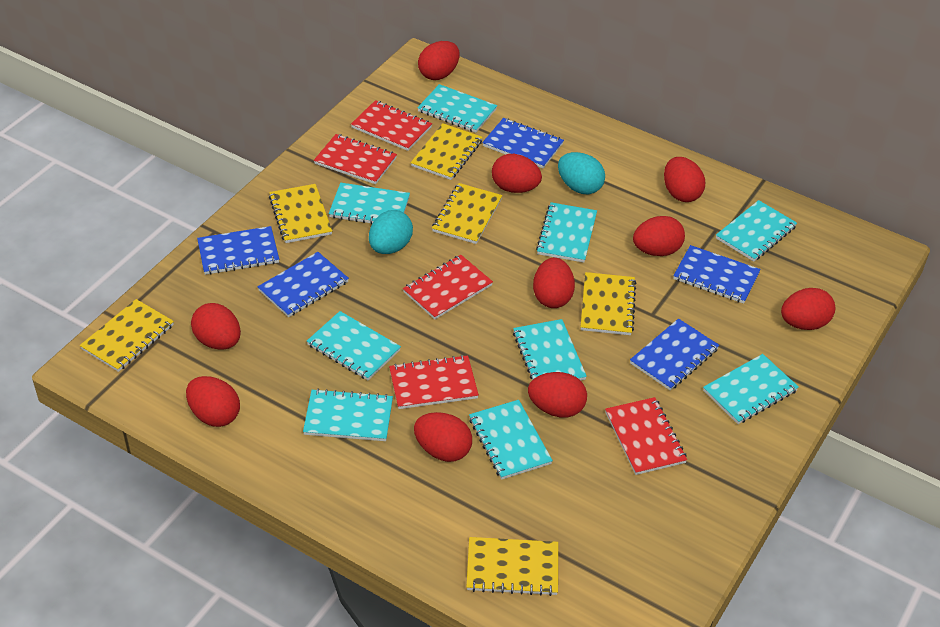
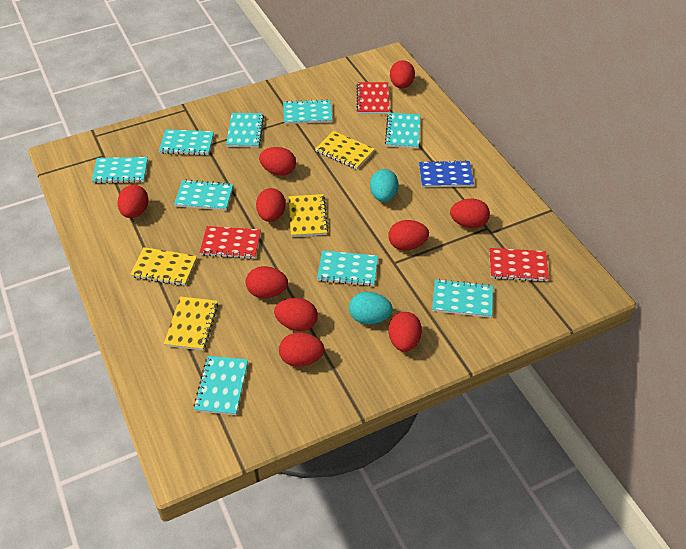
blue notebook: [197,226,279,275] [258,252,349,317] [482,118,564,168] [630,318,719,391] [673,245,761,304] = 5 -> [419,160,474,187] = 1
red notebook: [314,134,397,184] [351,100,432,151] [389,355,479,409] [403,255,493,319] [605,397,687,475] = 5 -> [200,226,261,259] [356,82,390,114] [489,248,549,282] = 3
yellow notebook: [80,299,174,372] [269,184,332,243] [411,123,483,180] [432,183,502,244] [466,537,558,596] [581,272,636,335] = 6 -> [130,247,197,286] [164,297,219,351] [289,194,328,237] [315,131,375,169] = 4

